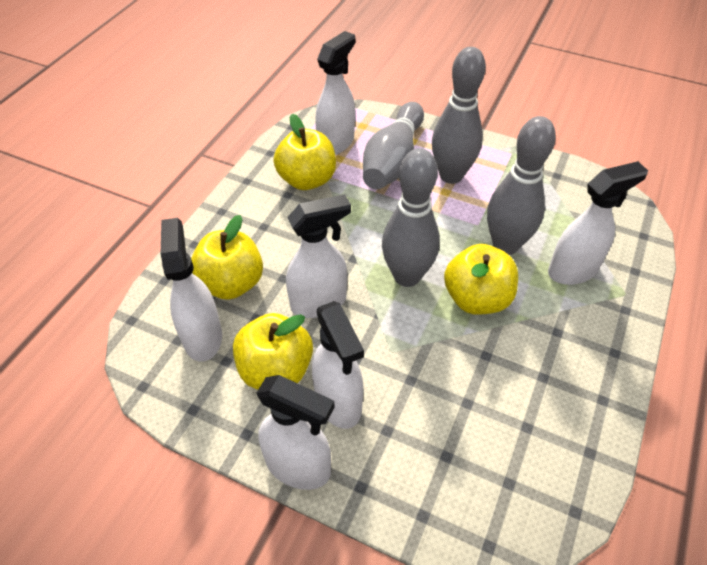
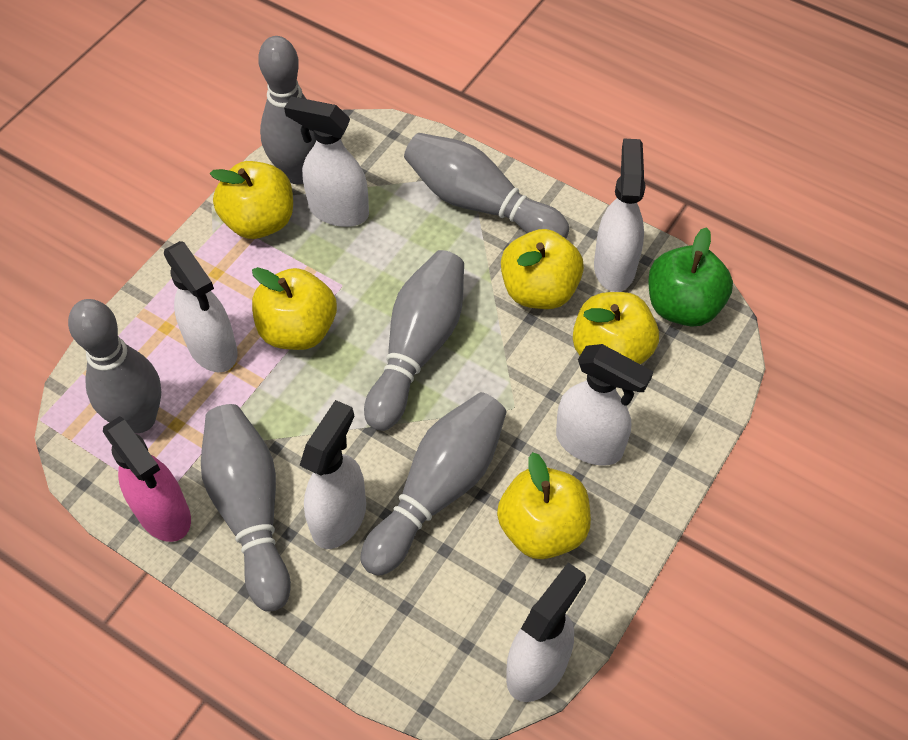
green apple: none = 0 -> [648,227,733,327] = 1
grey bowling pin: [363,102,424,189] [382,148,440,287] [432,47,486,184] [487,116,556,255] = 4 -> [68,299,161,433] [201,404,291,611] [258,36,316,184] [360,392,507,576] [364,250,464,431] [404,133,569,238] = 6
pink spray bottle: none = 0 -> [103,416,191,542] = 1
yellow apple: [191,215,263,300] [233,313,313,390] [273,114,336,190] [444,244,518,315] = 4 -> [210,161,293,239] [252,267,337,350] [497,452,591,559] [501,229,584,309] [573,292,659,364] = 5

